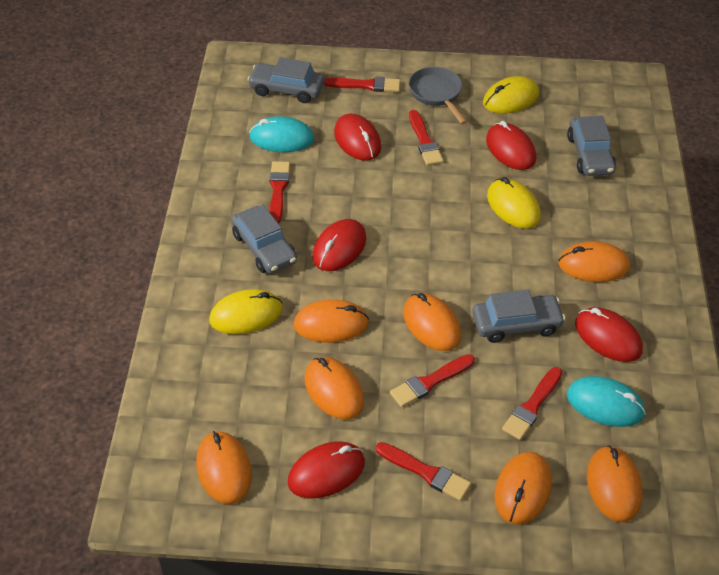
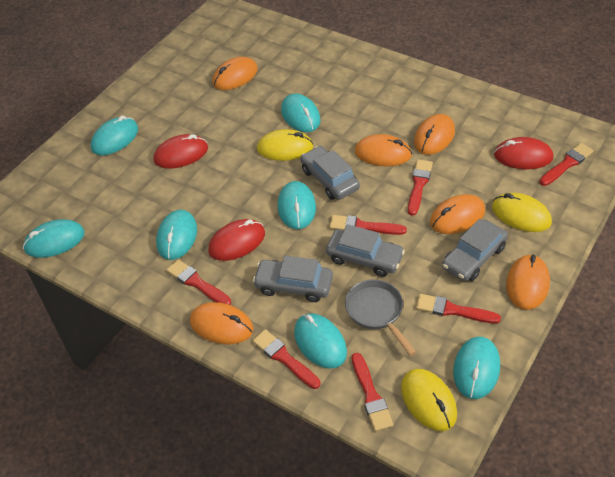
orange mouse: [196,431,252,504] [293,299,369,343] [304,357,364,419] [403,293,461,351] [494,452,552,525] [558,241,630,282] [587,445,643,522] = 7 -> [190,302,253,344] [212,56,258,90] [355,134,412,167] [414,114,455,155] [430,194,485,234] [506,254,550,310] = 6
red brush: [269,161,290,223] [324,77,400,92] [376,442,471,501] [390,354,475,407] [409,110,443,166] [502,367,562,440] = 6 -> [166,259,231,305] [252,329,320,389] [329,215,407,235] [352,353,393,431] [408,159,433,216] [416,294,501,324] [539,143,594,186] = 7
red mouse: [288,441,365,499] [312,219,366,271] [334,114,381,161] [486,121,536,170] [575,307,643,362] = 5 -> [154,134,208,168] [208,219,265,261] [494,137,553,169] = 3
turquoise mouse: [249,116,314,152] [567,376,646,427] = 2 -> [23,220,85,258] [91,115,138,155] [156,210,197,260] [278,181,316,229] [281,94,320,132] [294,313,347,368] [453,337,500,399] = 7

